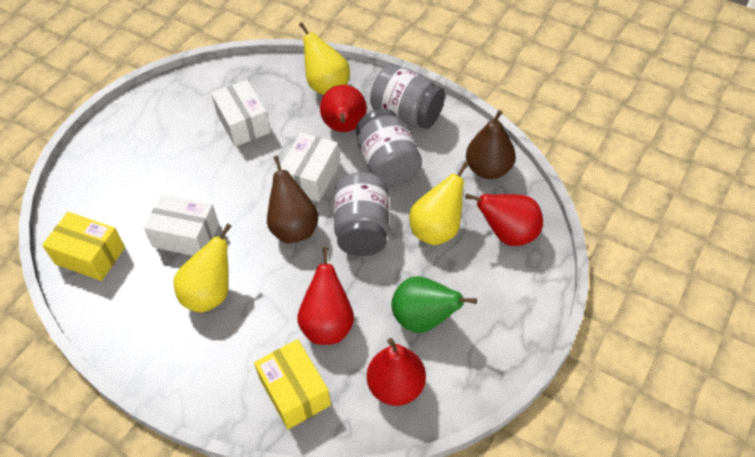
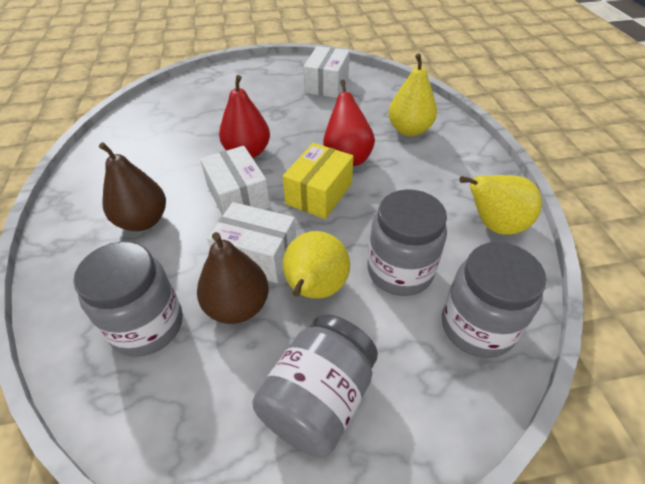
green pear: [391,276,477,333] = 1 -> none = 0
grey jar: [334,172,390,256] [356,109,422,187] [370,65,445,129] = 3 -> [73,242,183,357] [252,314,378,458] [368,189,447,296] [442,242,547,358] = 4
red pear: [297,247,354,345] [320,85,367,132] [367,338,426,406] [465,194,543,246] = 4 -> [219,75,270,158] [323,80,375,166] = 2
yellow box: [42,212,125,281] [254,339,331,429] = 2 -> [283,143,353,219] = 1

